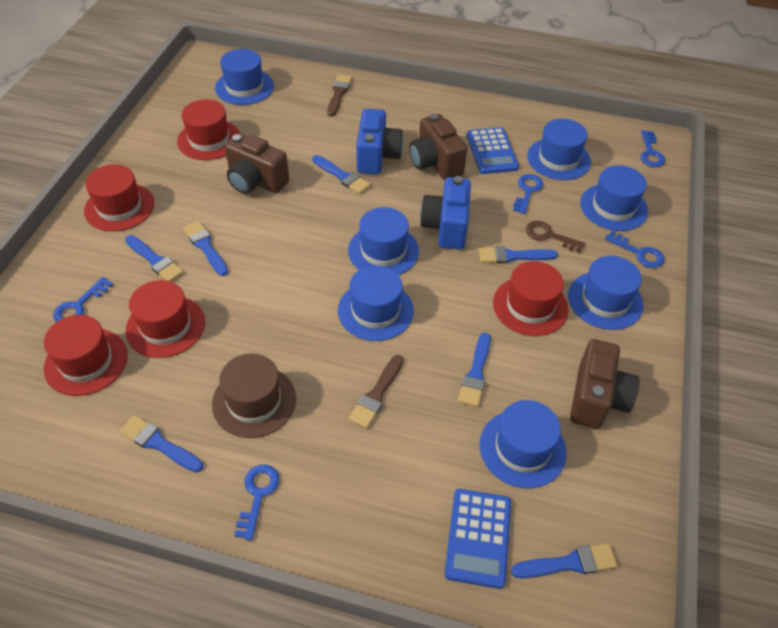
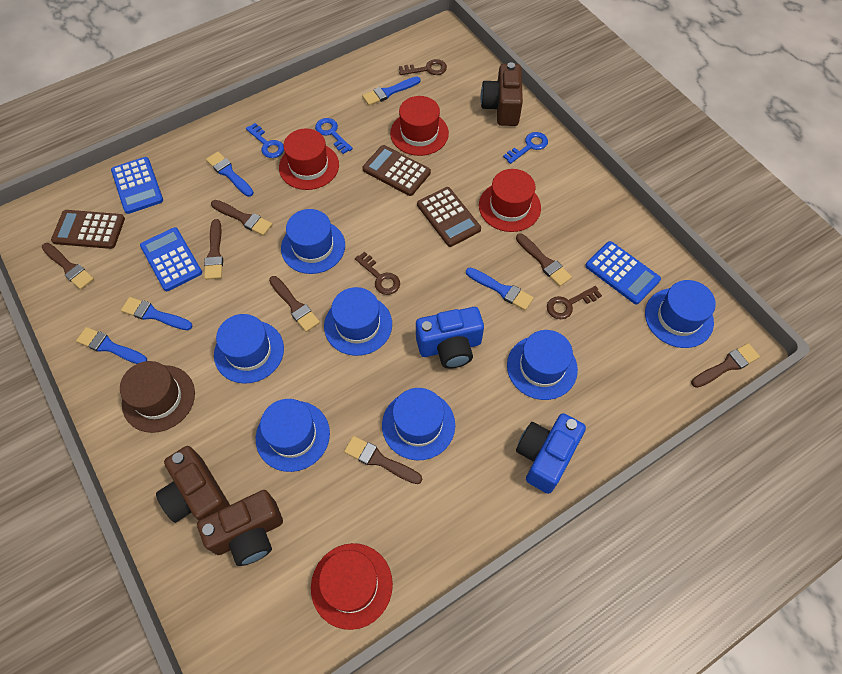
blue brush: [120,415,203,473] [125,235,184,282] [183,221,228,276] [312,155,371,194] [458,333,491,407] [479,246,558,264] [511,543,618,578] = 7 -> [76,327,147,364] [121,297,193,330] [206,152,254,197] [362,76,421,106] [466,267,534,310] = 5
blue calculator: [445,489,511,589] [467,127,519,174] = 2 -> [111,157,163,214] [140,227,202,291] [585,241,661,304] = 3
blue key: [53,277,113,322] [234,464,280,541] [513,174,543,214] [605,231,665,268] [641,130,665,167] = 5 -> [246,123,284,158] [315,118,353,154] [503,132,548,164] = 3
brown brush: [327,74,352,116] [349,355,404,428] = 2 -> [42,243,94,290] [204,219,223,280] [211,200,273,236] [269,276,320,332] [344,436,422,484] [516,233,572,287] [691,343,760,388] = 7
brown calculator: none = 0 -> [51,210,125,249] [362,145,431,196] [417,187,481,247] = 3
brown key: [525,221,586,253] = 1 -> [355,252,400,295] [399,59,447,75] [547,286,602,319] = 3
red hat: [44,315,128,396] [84,164,155,232] [126,280,205,358] [177,99,240,160] [493,261,569,336] = 5 -> [279,128,339,190] [311,543,393,630] [390,96,449,156] [479,169,541,232] = 4

